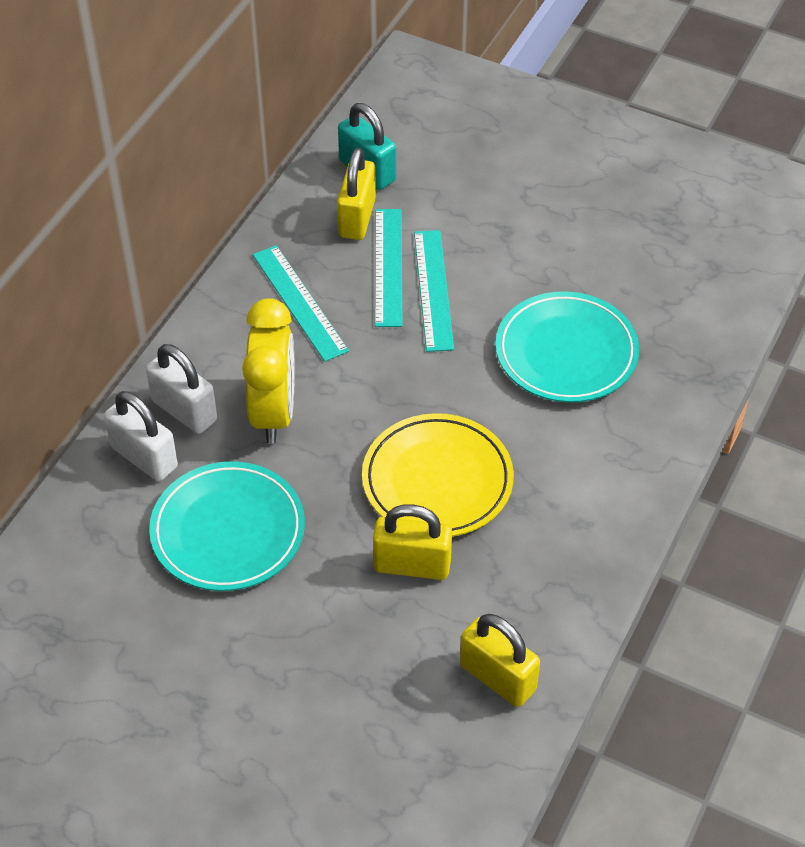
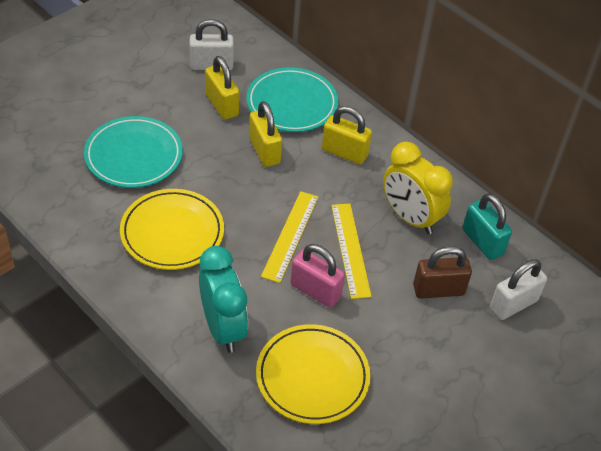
brown padlock: none = 0 -> [413,246,472,299] = 1
pink padlock: none = 0 -> [291,244,345,308] = 1
turquoise clock: none = 0 -> [199,246,248,353] = 1
turquoise ruler: [253,245,349,362] [375,209,403,327] [414,230,454,352] = 3 -> none = 0
yellow plate: [362,413,514,537] = 1 -> [120,189,224,270] [256,324,370,424] = 2
yellow ruler: none = 0 -> [261,191,318,283] [331,203,372,299] = 2

